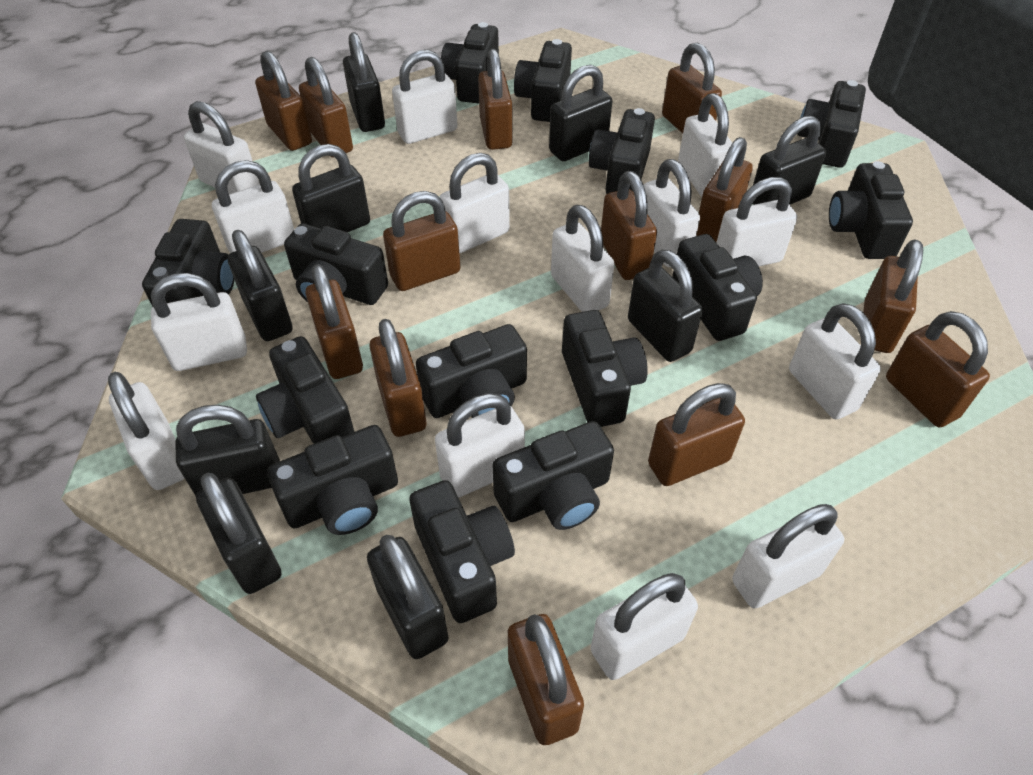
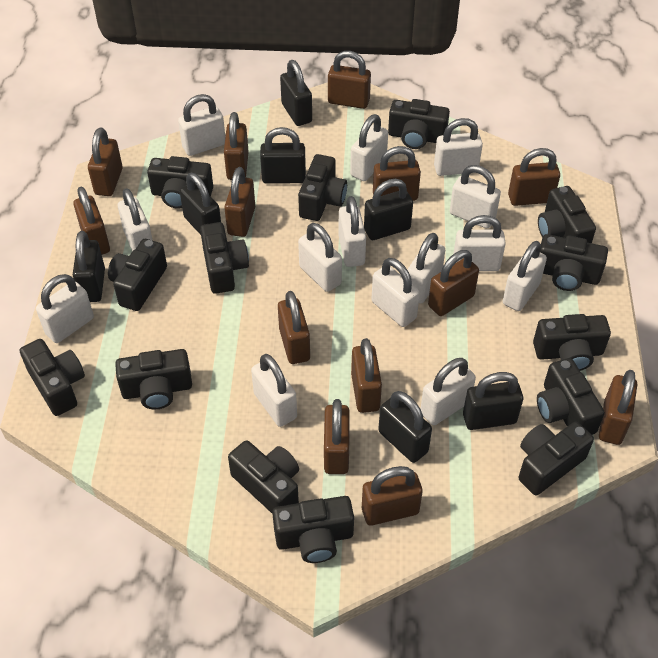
black padlock: [176,405,280,496] [196,473,281,594] [228,230,293,341] [292,144,370,232] [343,32,385,132] [367,535,449,659] [549,65,612,161] [628,249,703,362] [752,116,826,205] = 9 -> [73,231,105,302] [180,172,221,235] [260,127,306,184] [280,60,312,126] [364,179,413,240] [378,391,432,463] [463,372,523,430] = 7

